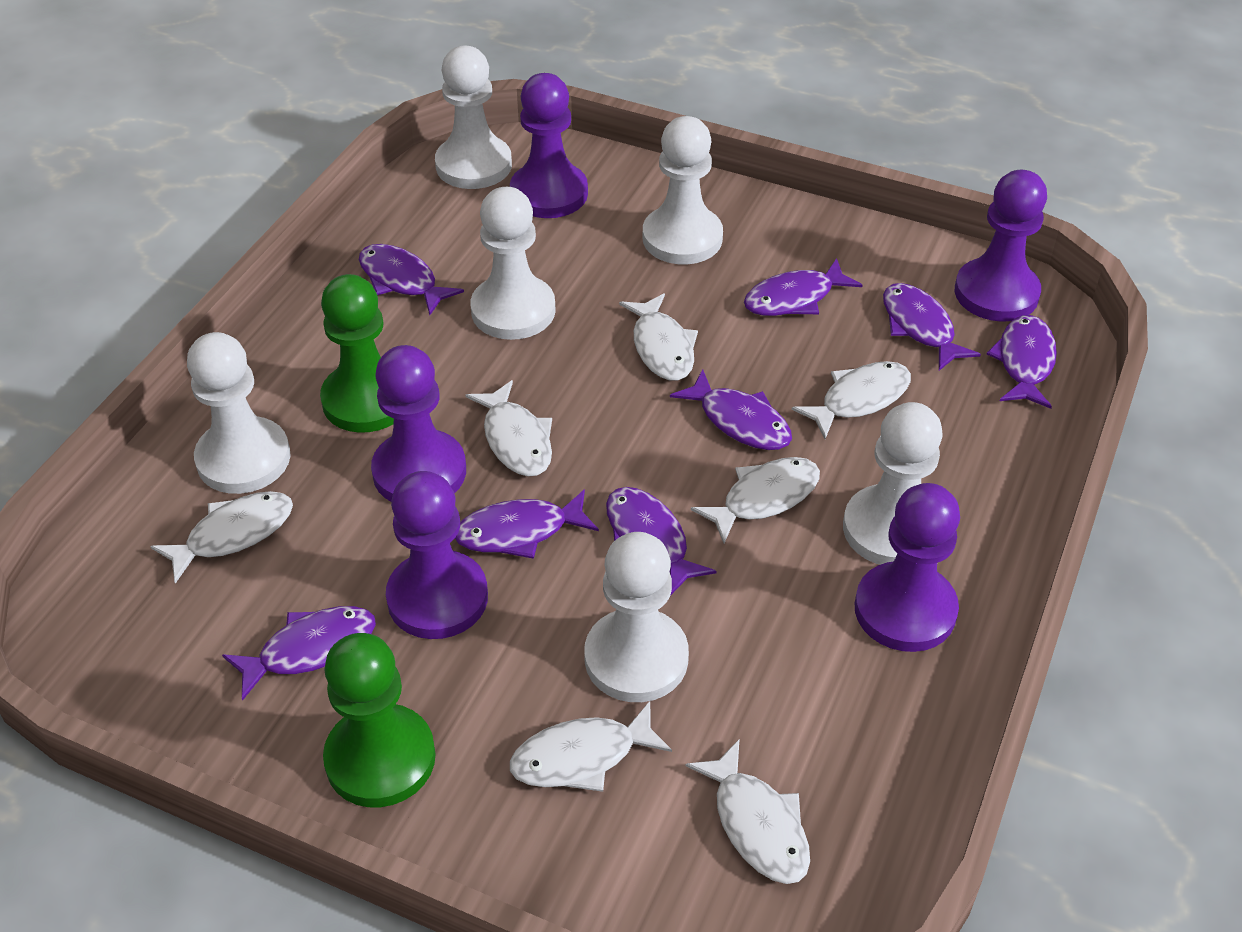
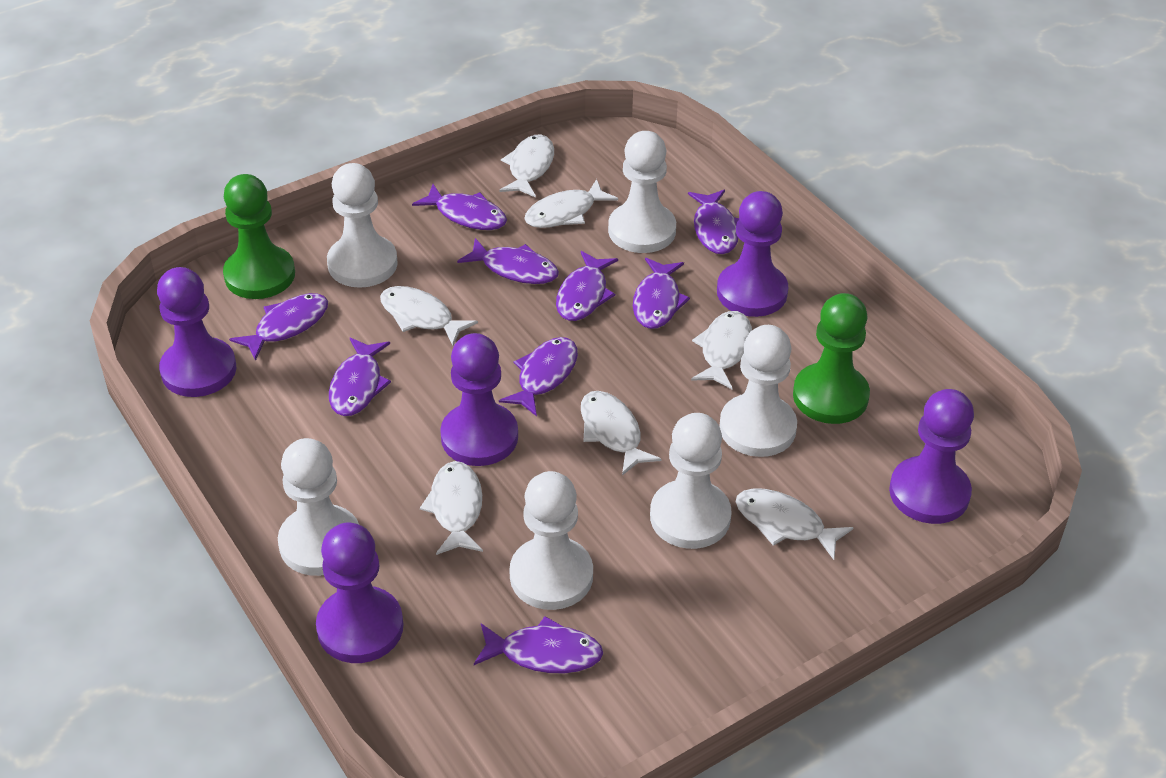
purple fish: [222,606,376,701] [359,244,464,315] [455,489,599,559] [606,487,717,596] [670,369,792,450] [744,258,863,316] [883,283,981,371] [987,315,1057,409] = 8 -> [229,293,328,361] [329,338,391,416] [412,184,507,230] [457,238,559,284] [474,616,603,673] [499,337,578,417] [556,251,618,321] [633,258,690,329] [688,190,739,254] = 9

